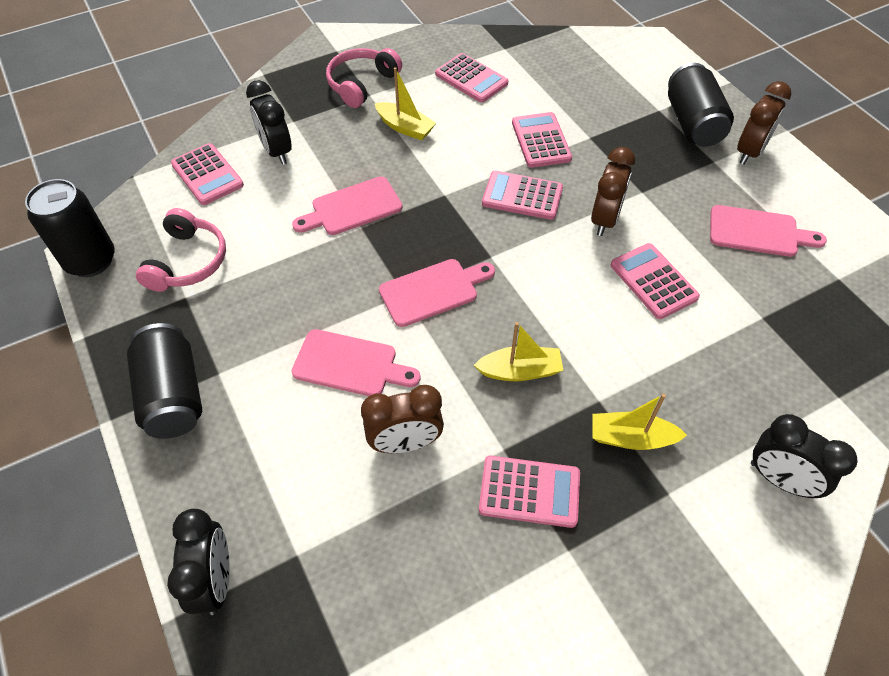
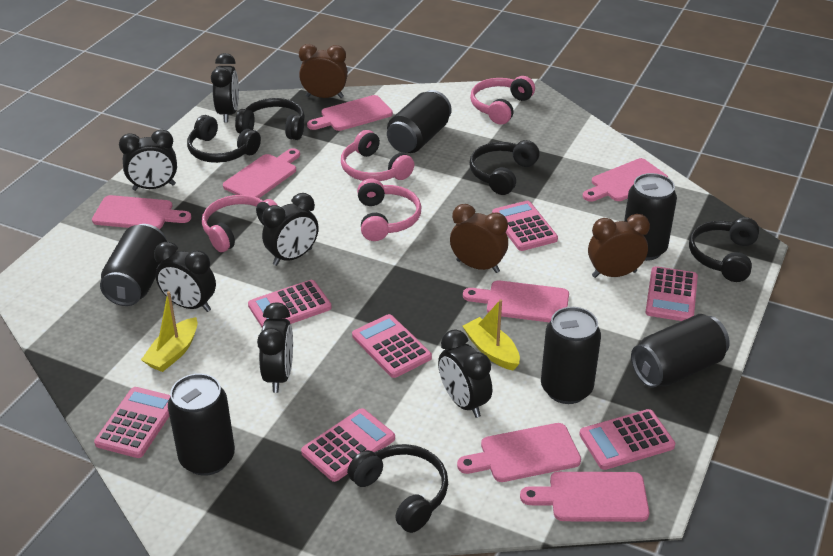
black can: [25,179,115,277] [127,323,202,439] [668,63,734,147] = 3 -> [100,224,167,306] [168,373,235,476] [387,90,452,153] [541,307,601,404] [624,173,677,261] [631,314,730,388] = 6
black clock: [167,509,230,615] [246,80,291,165] [751,414,857,498] = 3 -> [119,130,177,191] [154,242,216,312] [211,53,239,122] [257,302,293,393] [262,193,319,266] [438,329,492,418] = 6
black headphones: none = 0 -> [187,115,261,163] [235,98,305,140] [347,444,448,533] [469,140,540,195] [689,217,759,282] = 5
pink calculator: [171,143,244,205] [435,53,508,103] [479,456,580,528] [482,170,563,220] [512,112,572,168] [611,243,700,319] = 6 -> [94,387,170,458] [248,280,332,327] [301,408,395,482] [352,314,432,378] [492,201,558,251] [579,409,675,470] [645,266,698,321] = 7
pink cutting board: [292,176,402,235] [292,329,421,396] [379,259,495,327] [710,205,827,257] = 4 -> [92,195,191,229] [223,148,300,198] [307,95,393,131] [457,423,581,482] [463,280,569,322] [520,472,649,522] [583,158,668,202] = 7
pink headphones: [136,208,226,292] [326,48,402,108] = 2 -> [202,195,277,252] [341,130,414,181] [357,178,421,241] [470,76,535,125] = 4
yellow boat: [375,67,436,140] [474,322,564,381] [592,394,687,450] = 3 -> [141,291,198,372] [463,300,520,371] = 2

